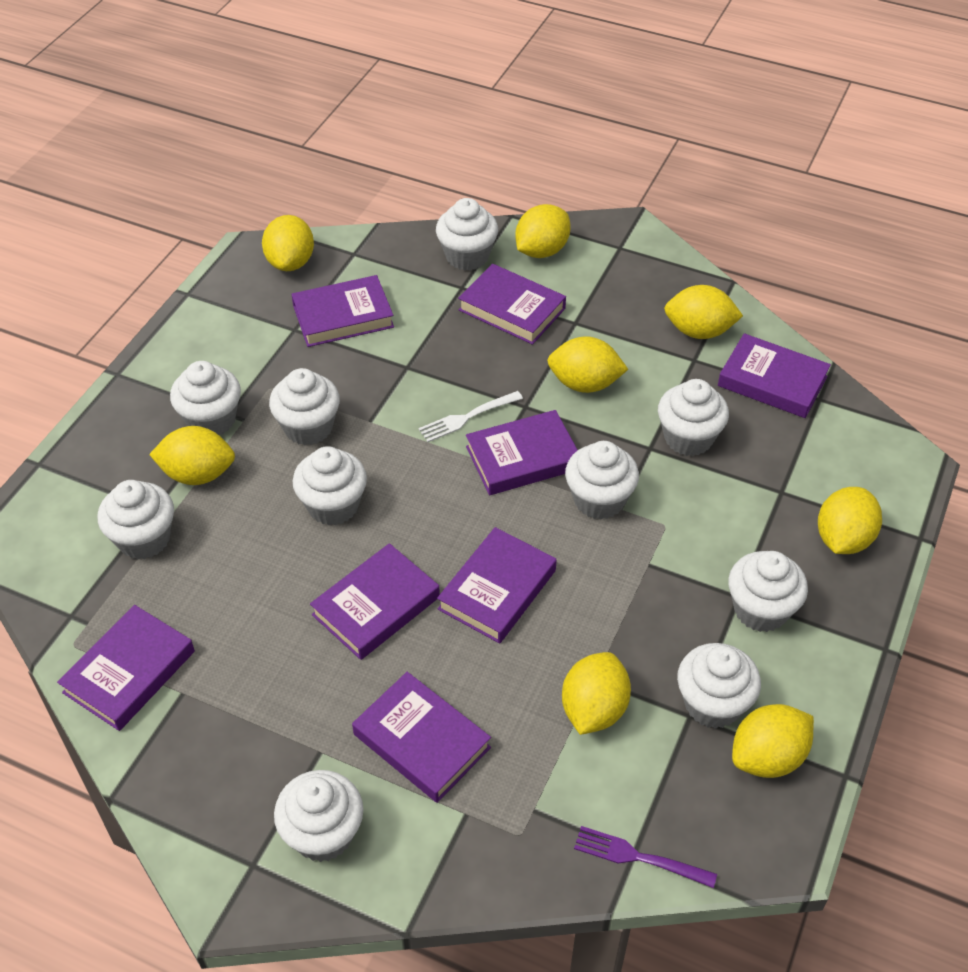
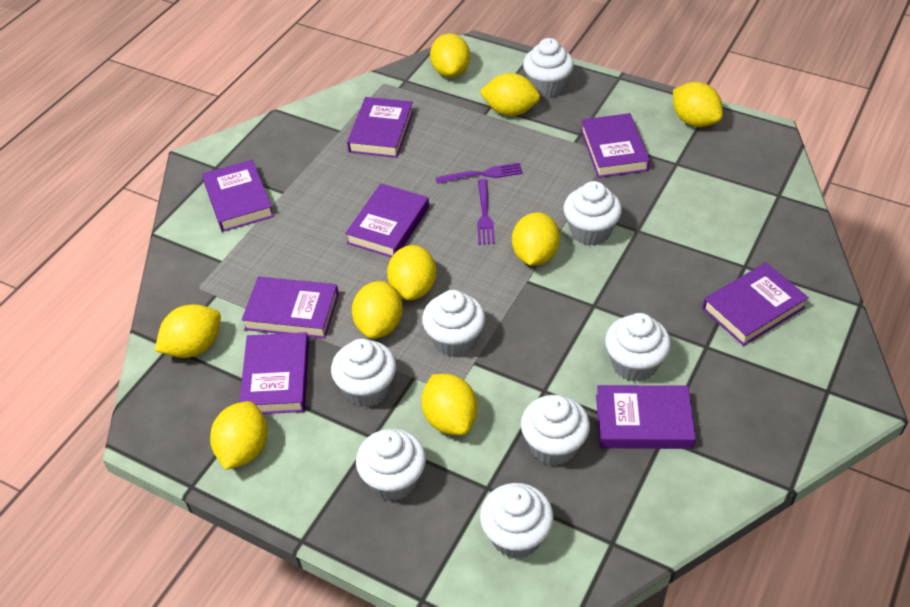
purple fork: [574,826,717,888] = 1 -> [435,163,523,184] [477,179,495,245] = 2
white cupcake: [97,480,174,559] [170,361,241,435] [269,368,340,445] [274,770,364,862] [293,446,367,525] [436,198,498,271] [565,441,639,520] [658,379,729,456] [677,643,761,729] [728,551,808,632] = 10 -> [331,339,396,407] [356,429,426,501] [422,290,485,357] [480,483,554,559] [521,395,590,466] [523,38,574,98] [563,181,622,246] [605,313,671,382] = 8
white fork: [418,391,523,442] = 1 -> none = 0
yellow lemon: [149,426,235,485] [262,215,314,271] [515,204,571,258] [547,336,628,393] [562,652,631,735] [664,285,743,339] [732,704,814,778] [818,487,882,554] = 8 -> [155,304,221,358] [210,401,268,470] [352,281,403,339] [387,245,436,300] [421,374,478,435] [430,33,470,77] [480,73,540,116] [512,212,560,266] [673,82,723,127] = 9

